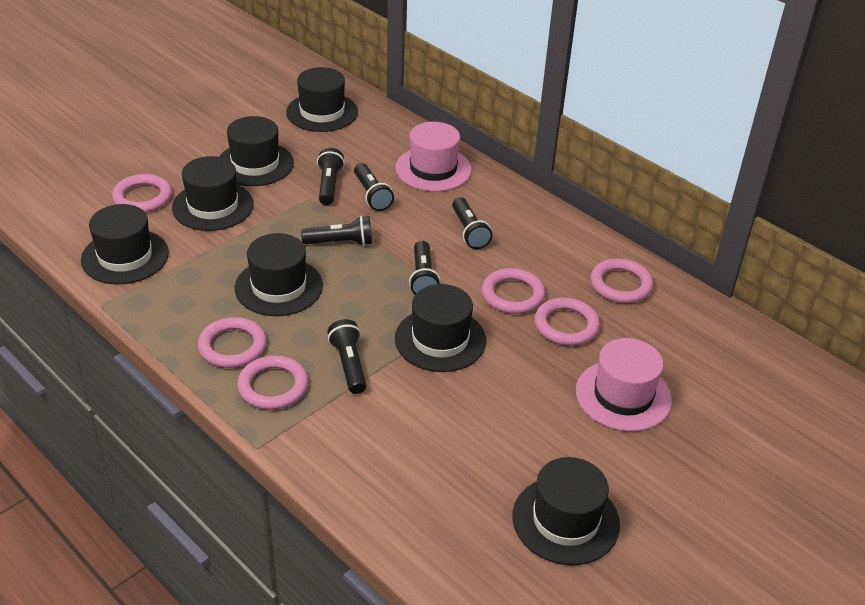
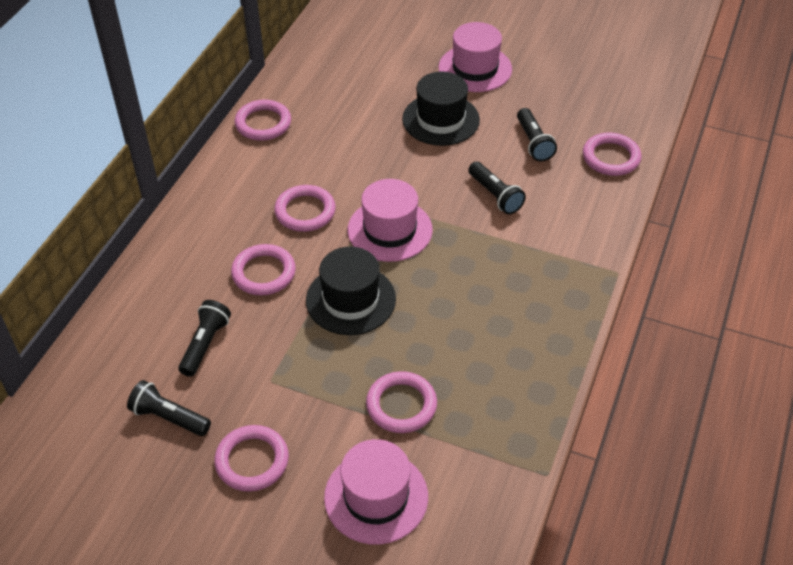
black flashlight: [301,216,372,246] [317,148,345,205] [327,319,366,394] [354,163,394,211] [409,241,441,295] [452,197,493,249] = 6 -> [127,380,211,436] [178,300,231,377] [468,162,526,214] [517,108,557,161] = 4
black hat: [81,204,169,284] [172,156,254,231] [219,116,294,186] [235,233,323,316] [286,67,358,132] [395,284,486,372] [512,457,620,565] = 7 -> [306,247,396,335] [402,72,480,146] = 2
pink hat: [395,122,472,192] [576,338,672,432] = 2 -> [324,439,428,545] [348,179,433,262] [438,22,512,92] = 3

